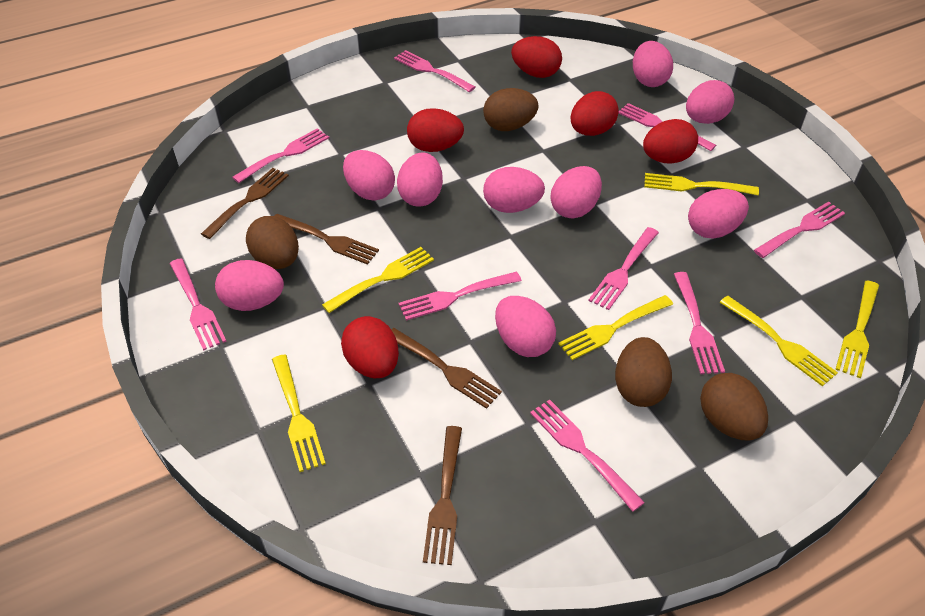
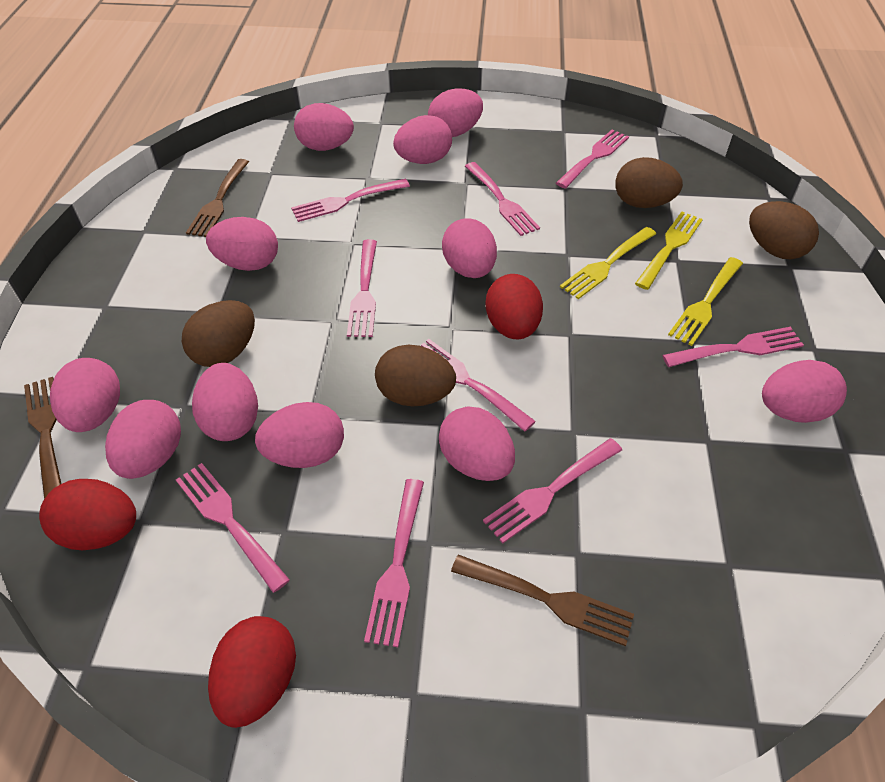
brown fork: [201,168,289,239] [274,214,379,265] [391,328,502,409] [423,426,462,565] = 4 -> [24,377,61,499] [186,159,249,237] [451,554,634,646] = 3
pink egg: [215,260,284,311] [343,150,395,201] [397,153,443,207] [483,167,545,213] [495,296,556,357] [550,166,602,219] [633,41,673,87] [686,80,734,124] [688,189,749,238] = 9 -> [50,358,120,432] [105,400,181,479] [192,363,258,441] [206,217,278,271] [255,402,344,468] [294,103,354,151] [393,115,452,164] [428,89,483,137] [439,406,515,481] [442,218,497,278] [762,360,847,423] = 11
red egg: [341,316,399,378] [407,108,464,152] [511,36,562,78] [570,91,619,136] [643,119,698,163] = 5 -> [39,479,136,550] [208,616,296,728] [485,274,543,339] = 3
yellow fork: [272,355,326,472] [322,247,434,313] [558,295,673,360] [644,173,759,195] [719,296,838,386] [835,281,879,378] = 6 -> [560,227,656,299] [635,212,703,290] [668,257,743,346] = 3

